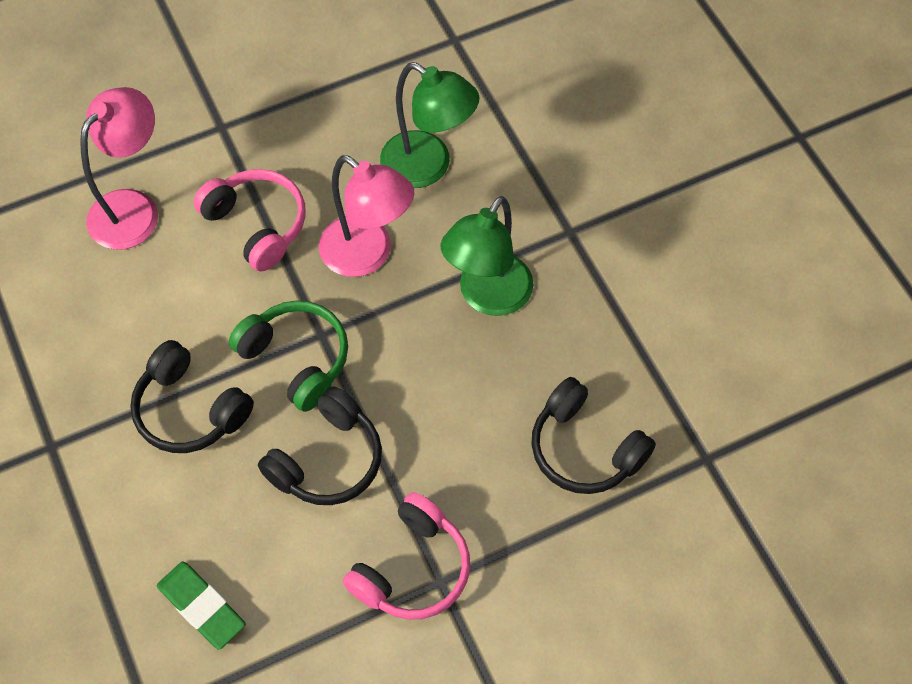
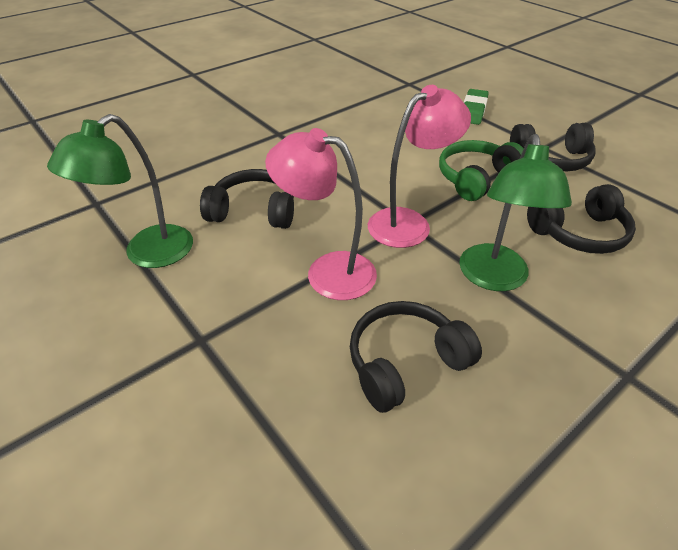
black headphones: [130,340,254,453] [258,386,382,505] [531,377,656,494] = 3 -> [200,169,294,229] [350,301,482,413] [510,123,596,171] [527,184,636,254] = 4
pink headphones: [193,169,306,271] [343,492,470,620] = 2 -> none = 0

